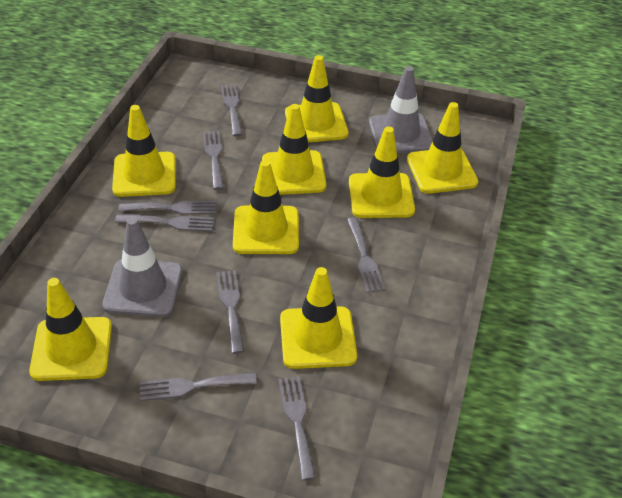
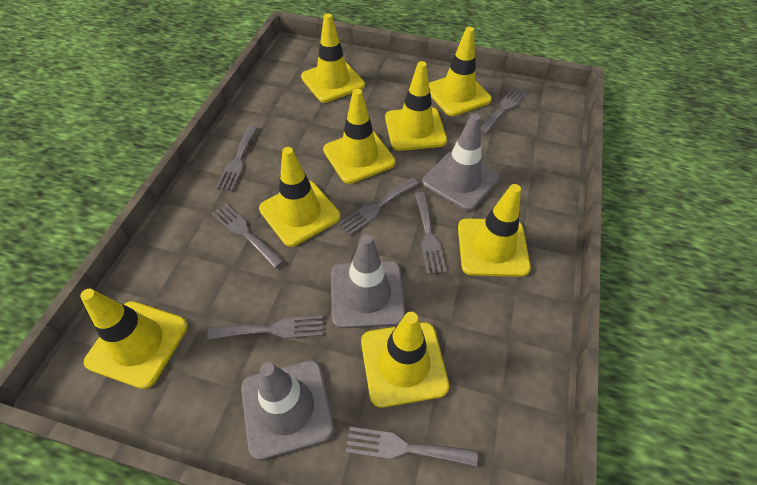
grey fork: [115,215,214,232] [119,201,216,215] [140,373,257,401] [203,130,224,190] [216,270,244,354] [221,84,243,136] [278,376,316,481] [347,217,385,293] = 8 -> [207,315,323,340] [211,203,284,268] [216,125,258,191] [339,178,419,235] [346,427,478,467] [415,192,447,274] [480,87,526,134] = 7
grey traffic cone: [102,217,182,317] [369,66,433,153] = 2 -> [241,360,334,460] [331,234,405,329] [422,114,499,211] = 3

